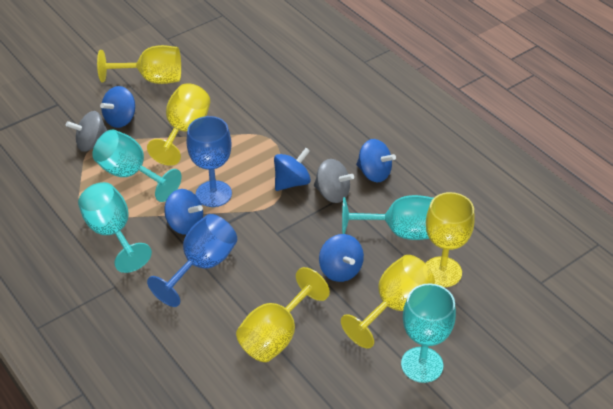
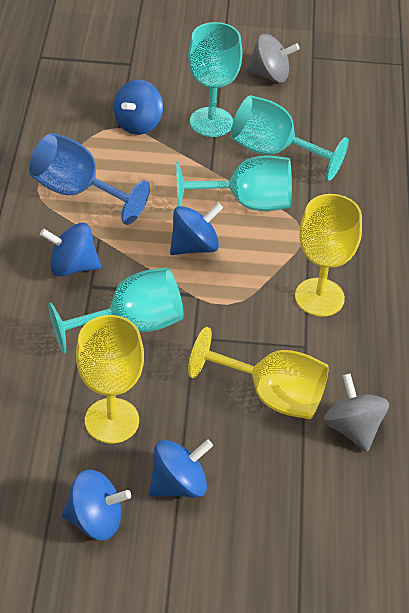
blue goblet: [147,214,237,307] [186,116,232,207] = 2 -> [29,133,150,225] = 1
yellow goblet: [97,45,181,84] [147,83,210,166] [236,267,330,362] [341,255,435,349] [425,192,475,287] = 5 -> [76,315,144,443] [188,327,329,419] [295,194,362,317] = 3

